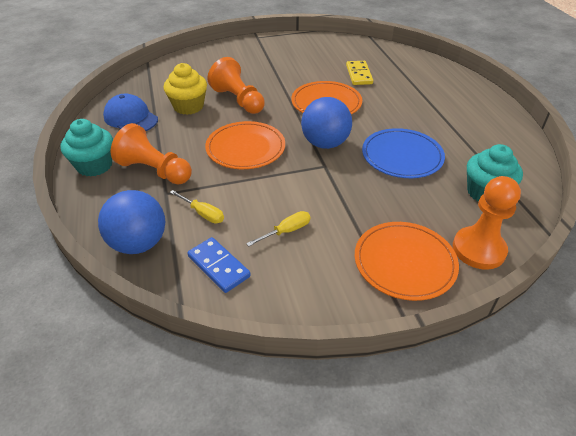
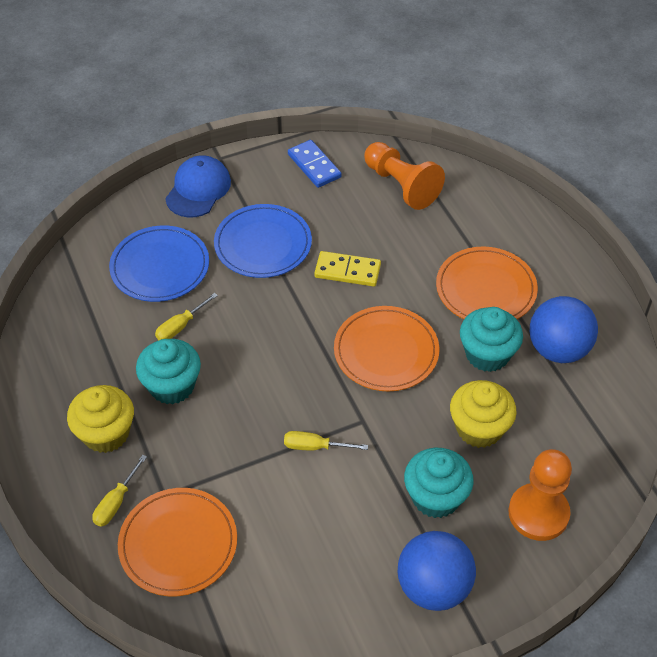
blue plate: [362,128,445,178] = 1 -> [109,225,209,302] [214,204,312,278] = 2
orange pawn: [111,123,192,185] [207,57,265,114] [453,176,521,270] = 3 -> [364,142,445,210] [508,449,572,541] = 2
turquoise cupcake: [60,119,113,177] [467,144,523,202] = 2 -> [136,339,201,404] [404,448,474,518] [460,307,523,372] = 3
yellow cupcake: [163,63,207,115] = 1 -> [67,385,134,453] [450,380,517,448] = 2
yellow screwdriver: [170,190,224,223] [246,211,310,247] = 2 -> [92,455,147,527] [155,293,218,340] [284,431,368,451] = 3

